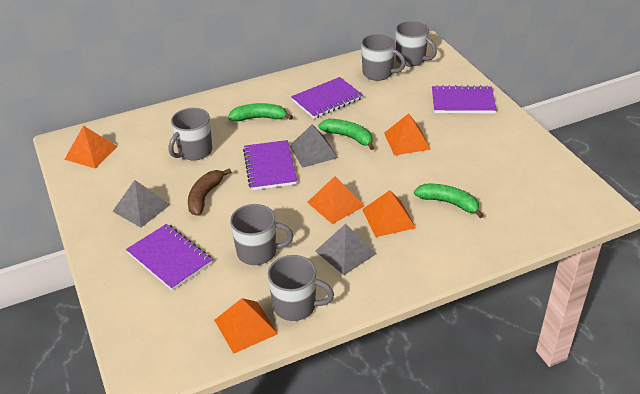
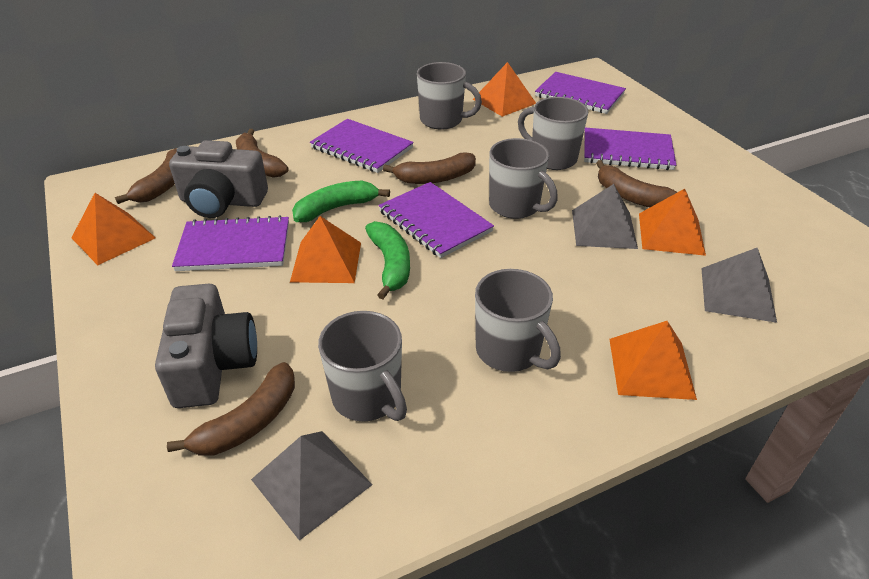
brown banana: [188,168,231,216] = 1 -> [115,148,177,204] [167,362,295,455] [236,129,288,178] [383,152,476,184] [596,160,677,208] = 5
green banana: [228,103,293,121] [318,119,374,150] [414,184,484,218] = 3 -> [292,181,390,222] [365,221,410,299] = 2
grey camera: none = 0 -> [155,284,257,408] [169,140,268,218] = 2
purple notebook: [126,224,213,291] [243,140,297,190] [291,77,363,119] [432,85,497,113] = 4 -> [172,215,289,271] [310,119,414,173] [378,182,494,258] [535,72,626,114] [584,128,676,170] = 5

